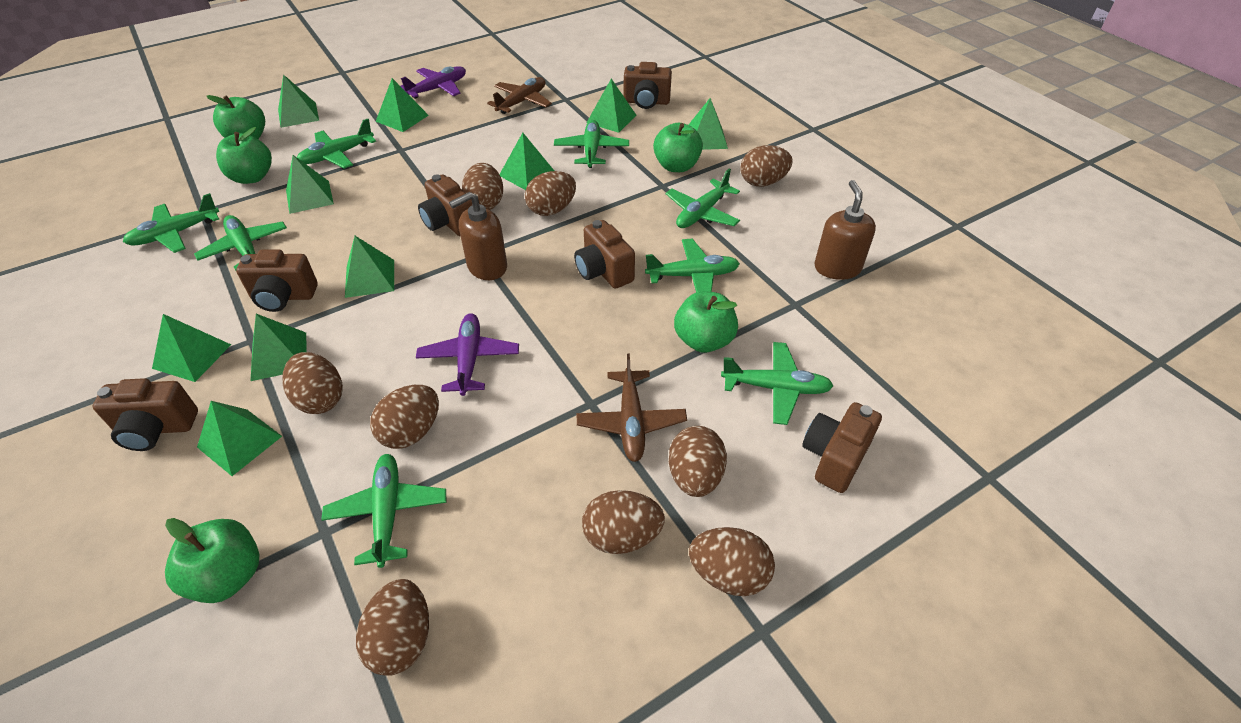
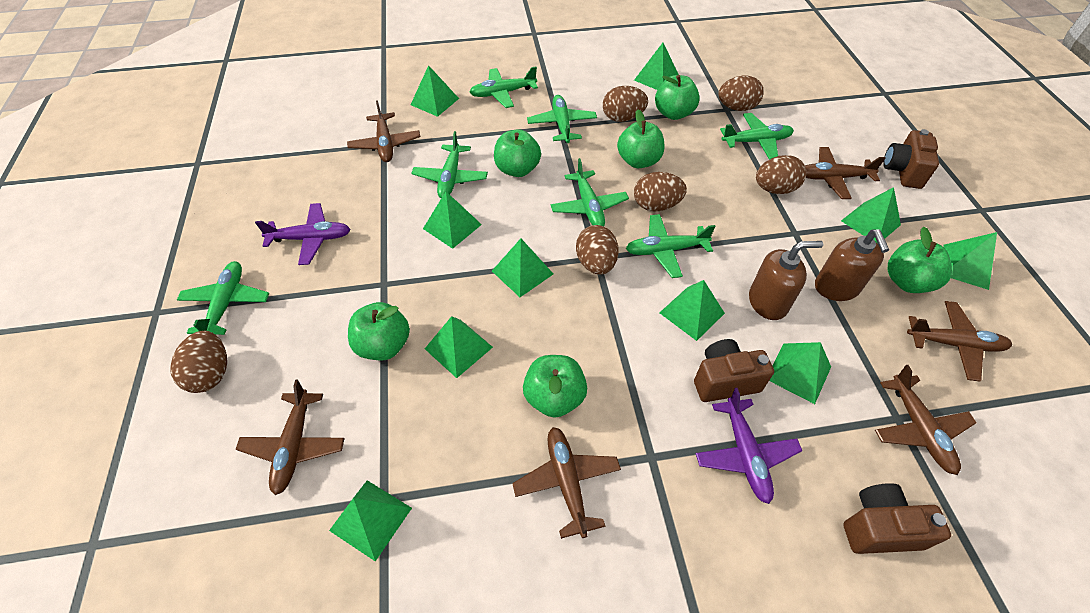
brown camera: [92,378,198,451] [236,249,318,312] [418,174,472,236] [574,220,635,289] [624,62,672,109] [802,402,882,493] = 6 -> [694,339,774,402] [843,483,951,554] [883,129,939,189] = 3
brown egg: [282,352,343,414] [356,579,429,676] [370,385,439,449] [462,163,503,210] [525,171,576,216] [582,490,665,554] [669,426,727,497] [689,527,775,596] [740,145,793,187] = 9 -> [170,331,227,393] [576,225,619,274] [603,86,648,122] [634,172,687,212] [718,75,764,111] [756,155,807,194] = 6
brown plane: [487,77,552,114] [577,354,687,462] = 2 -> [236,380,345,495] [347,100,420,162] [512,427,621,539] [805,147,886,199] [875,365,977,475] [907,301,1012,382] = 6
green apple: [165,518,259,603] [207,95,265,139] [216,127,272,184] [653,123,703,172] [674,291,738,353] = 5 -> [348,302,410,360] [494,129,541,177] [523,355,587,418] [617,110,664,168] [655,75,700,120] [888,227,952,293] = 6
green plane: [123,193,219,253] [194,215,287,270] [297,119,376,169] [321,454,446,568] [554,120,629,168] [645,239,740,292] [666,168,740,228] [721,342,833,425] = 8 -> [177,261,269,335] [411,131,488,198] [470,67,538,108] [527,95,597,143] [551,158,629,226] [626,214,716,278] [720,113,794,160] = 7

